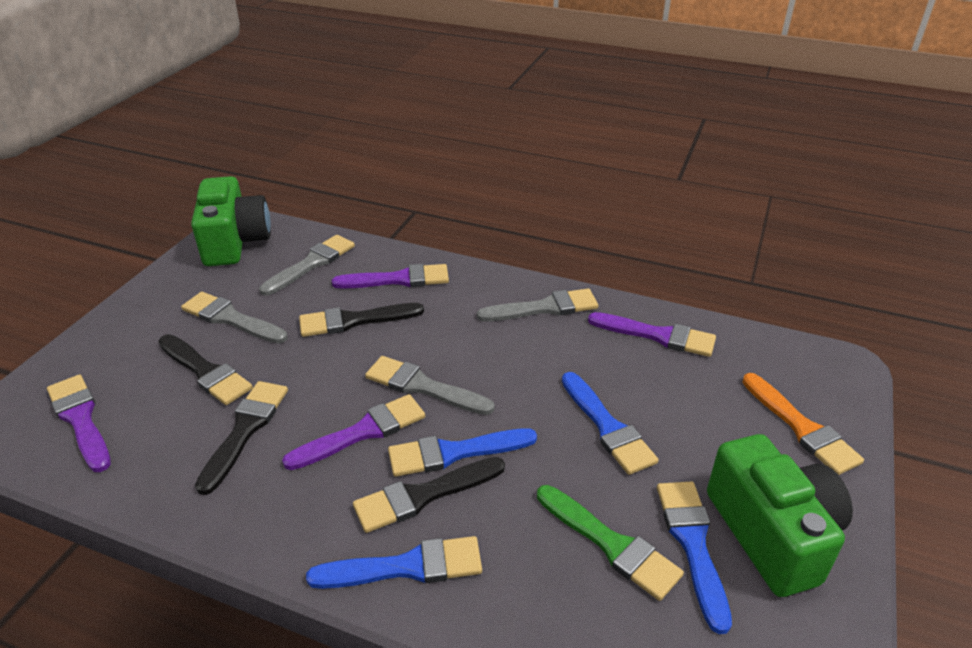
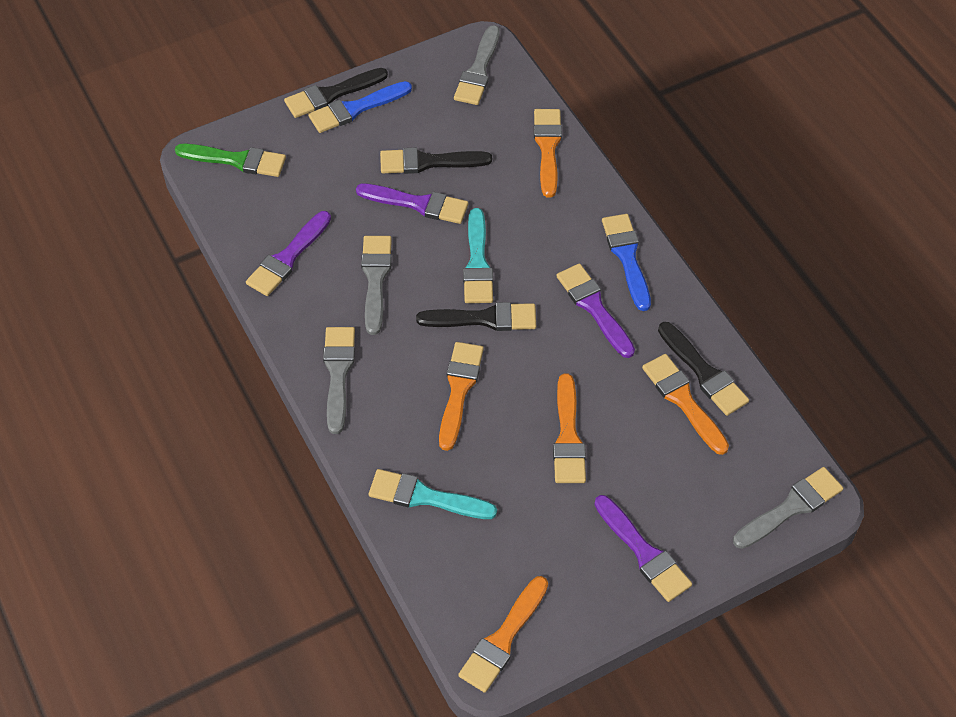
blue brush: [306,536,482,589] [388,428,537,477] [562,372,658,475] [657,482,732,634] = 4 -> [308,81,412,133] [602,214,651,311] = 2
green camera: [191,176,271,266] [707,434,853,597] = 2 -> none = 0
orange brush: [742,373,864,475] = 1 -> [439,342,484,451] [458,576,548,693] [534,109,562,198] [553,374,586,483] [642,354,729,455] = 5
turquoise brush: none = 0 -> [369,469,497,519] [463,208,493,303] = 2

